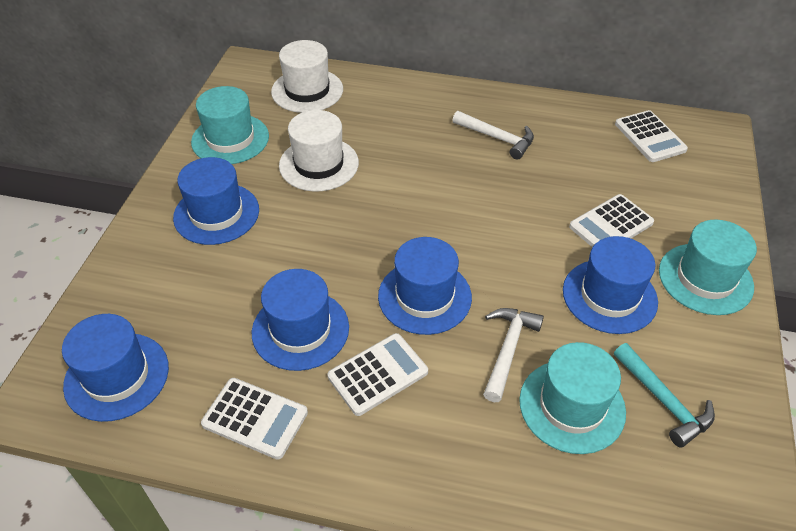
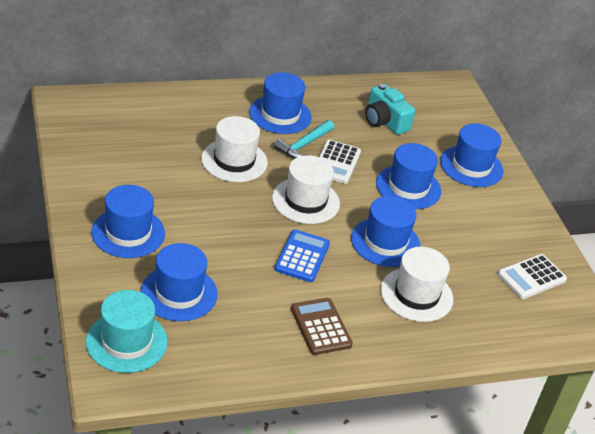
blue calculator: none = 0 -> [274,229,330,282] = 1
blue hat: [62,314,169,422] [173,157,259,245] [252,269,349,371] [378,237,472,335] [563,236,658,334] = 5 -> [91,185,165,258] [140,243,218,321] [249,72,312,134] [351,196,421,267] [376,143,441,209] [440,123,503,187] = 6
brown calculator: none = 0 -> [291,298,353,355] = 1
turquoise camera: none = 0 -> [365,84,415,135] = 1
turquoise hat: [191,86,269,164] [519,342,626,454] [659,220,757,315] = 3 -> [86,290,168,373] = 1
white calculator: [201,378,308,460] [327,333,428,416] [569,194,654,247] [615,110,688,162] = 4 -> [319,140,361,184] [498,254,567,299] = 2
white hammer: [452,111,534,159] [483,308,544,402] = 2 -> none = 0
white hat: [271,40,343,113] [279,110,359,192] = 2 -> [201,116,268,182] [272,155,340,224] [380,247,453,322] = 3

